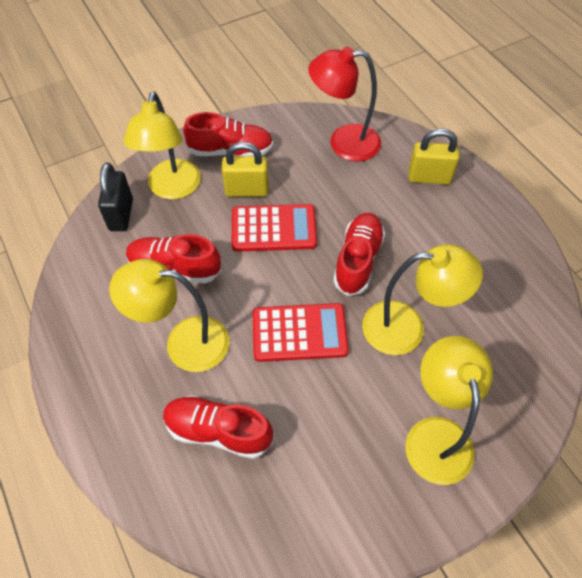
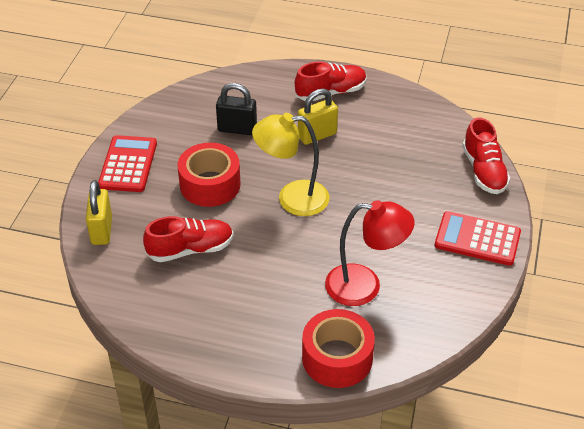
red shoe: [126,234,221,283] [163,396,273,459] [183,112,273,156] [333,213,385,296] = 4 -> [143,216,233,262] [295,62,367,101] [462,117,510,194] = 3
red tape: none = 0 -> [178,143,241,207] [302,309,375,388] = 2
yellow lamp: [109,259,229,372] [124,92,201,200] [362,244,483,355] [405,336,493,485] = 4 -> [252,113,330,216] = 1

